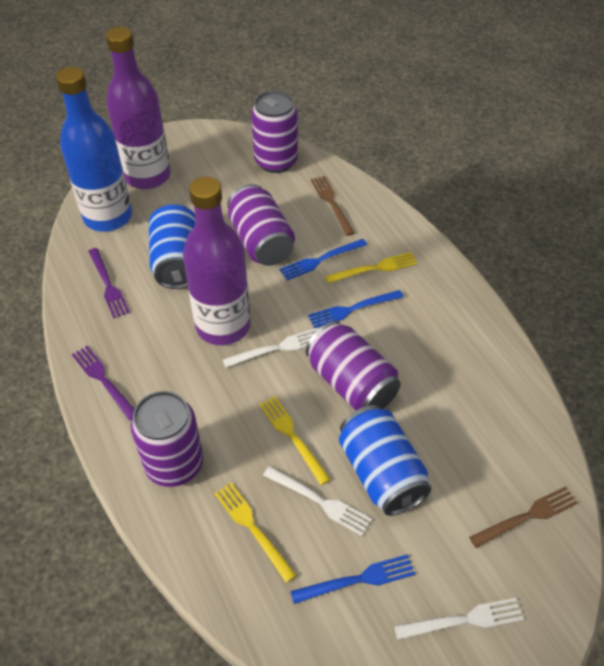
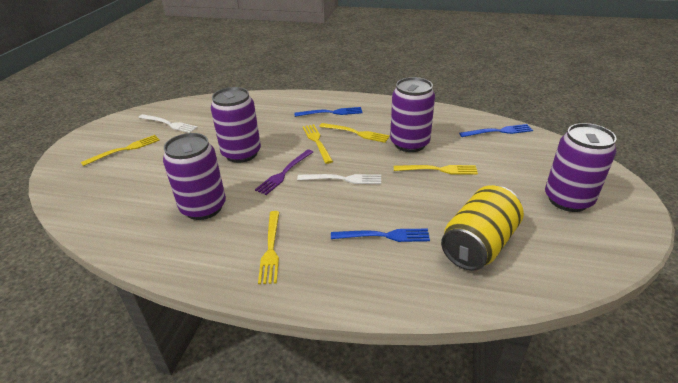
blue bottle: [56,67,132,232] = 1 -> none = 0
blue can: [149,203,195,289] [339,405,432,516] = 2 -> none = 0
brown fork: [311,176,355,236] [469,486,578,548] = 2 -> none = 0
purple bottle: [106,27,171,189] [183,177,251,345] = 2 -> none = 0
purple fork: [72,346,134,421] [88,248,130,318] = 2 -> [255,149,313,195] = 1
white fork: [222,328,318,368] [263,466,372,536] [394,598,524,640] = 3 -> [138,114,198,133] [297,174,381,184] = 2
yellow can: none = 0 -> [441,185,524,271] = 1
yellow fork: [214,483,296,583] [259,396,331,485] [325,252,418,283] = 3 -> [81,135,160,166] [258,211,279,284] [302,124,333,164] [319,123,390,143] [394,165,478,175] = 5

